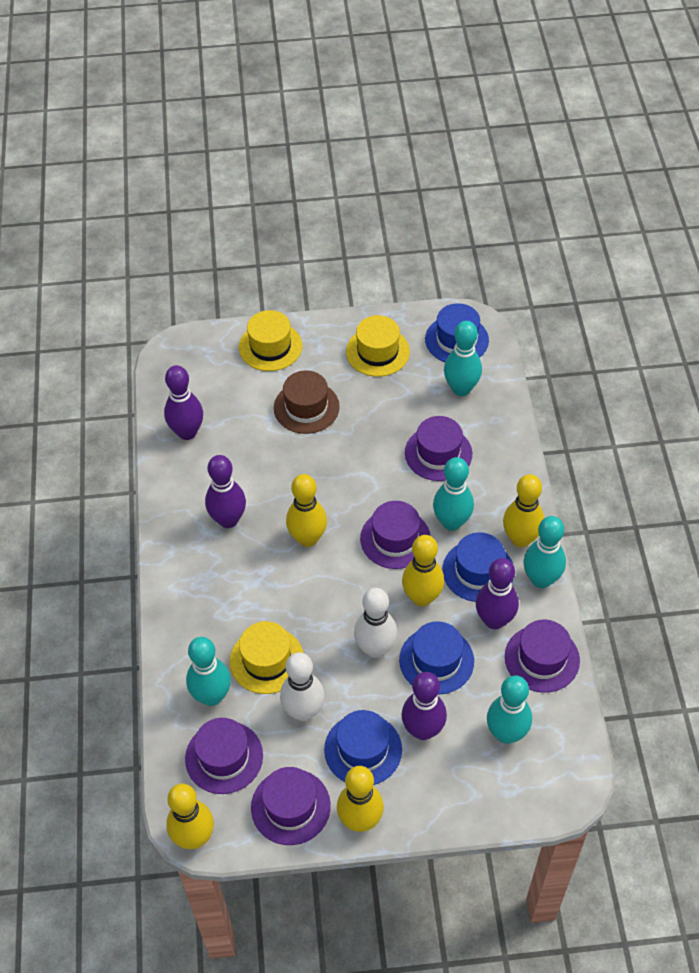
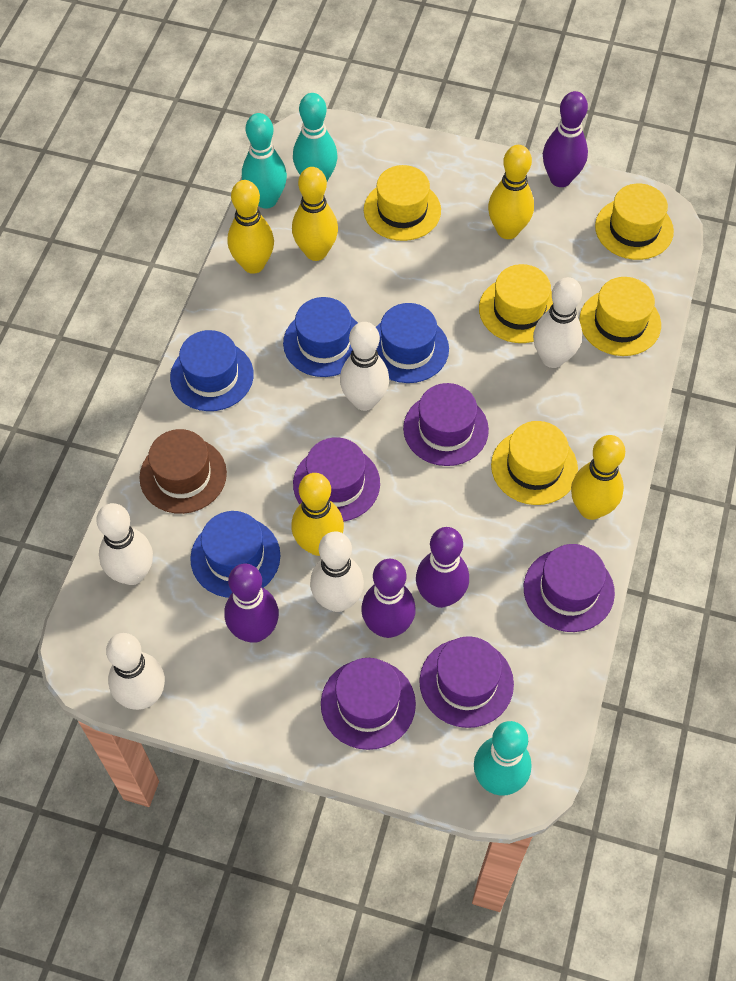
turquoise bowling pin: [186,637,231,706] [433,457,474,531] [444,321,482,396] [487,675,532,744] [524,516,566,588] = 5 -> [242,113,287,209] [293,93,338,181] [474,721,531,796] = 3
white bowling pin: [280,652,325,721] [354,588,397,658] = 2 -> [96,503,153,585] [106,633,165,710] [310,531,364,612] [340,322,389,411] [533,277,582,368] = 5
yellow hat: [230,621,304,694] [239,310,302,371] [346,315,410,377] = 3 -> [364,165,441,241] [479,264,553,343] [491,421,578,505] [579,277,661,356] [595,184,674,260] = 5

